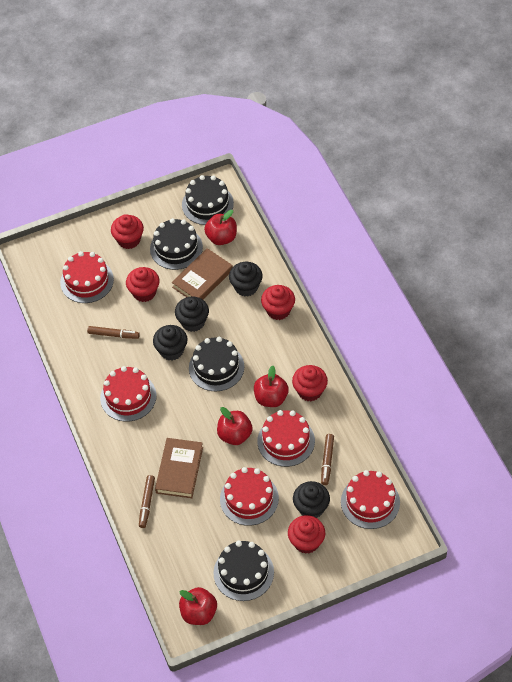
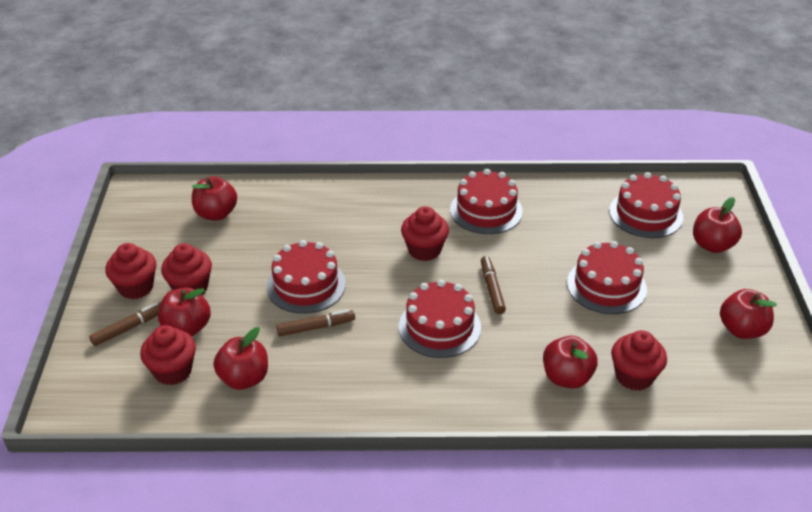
black cake: [150,218,203,270] [182,175,234,225] [189,337,244,392] [213,541,274,601] = 4 -> none = 0
black cupcake: [153,325,188,361] [175,296,209,332] [229,262,263,296] [293,481,330,518] = 4 -> none = 0
brown book: [155,438,203,498] [172,248,233,300] = 2 -> none = 0
red apple: [179,587,217,625] [204,210,237,245] [217,407,253,445] [254,365,289,407] = 4 -> [158,287,211,336] [192,176,237,221] [213,327,268,390] [543,336,598,389] [693,197,742,253] [720,289,777,339] = 6

